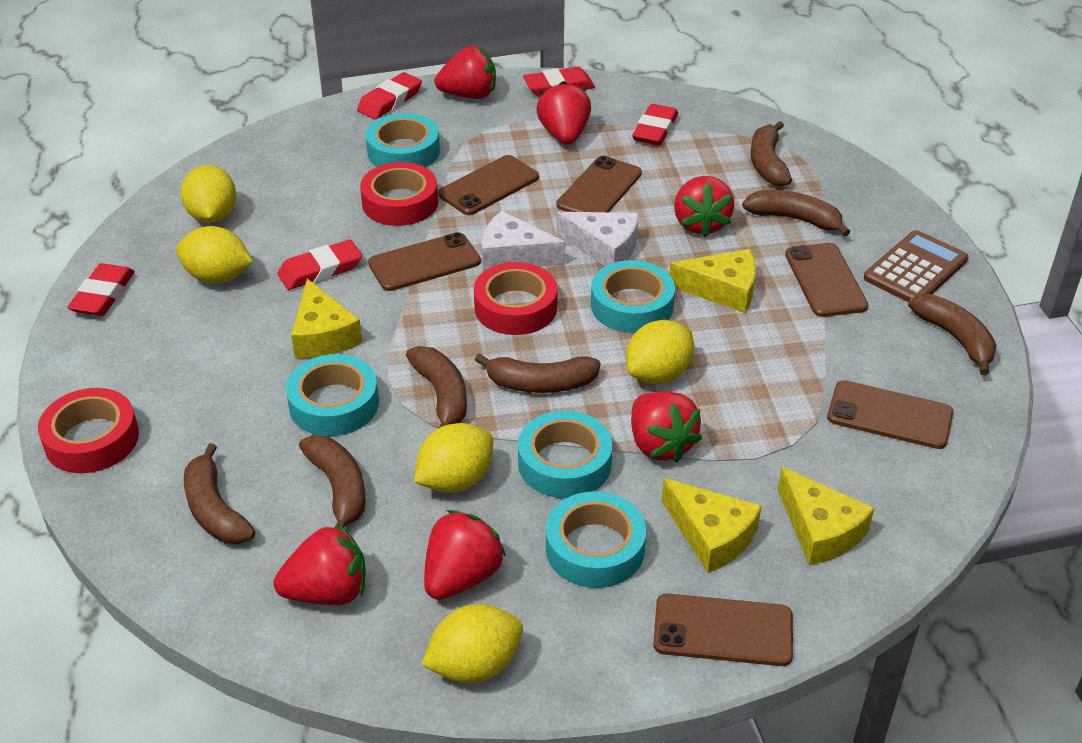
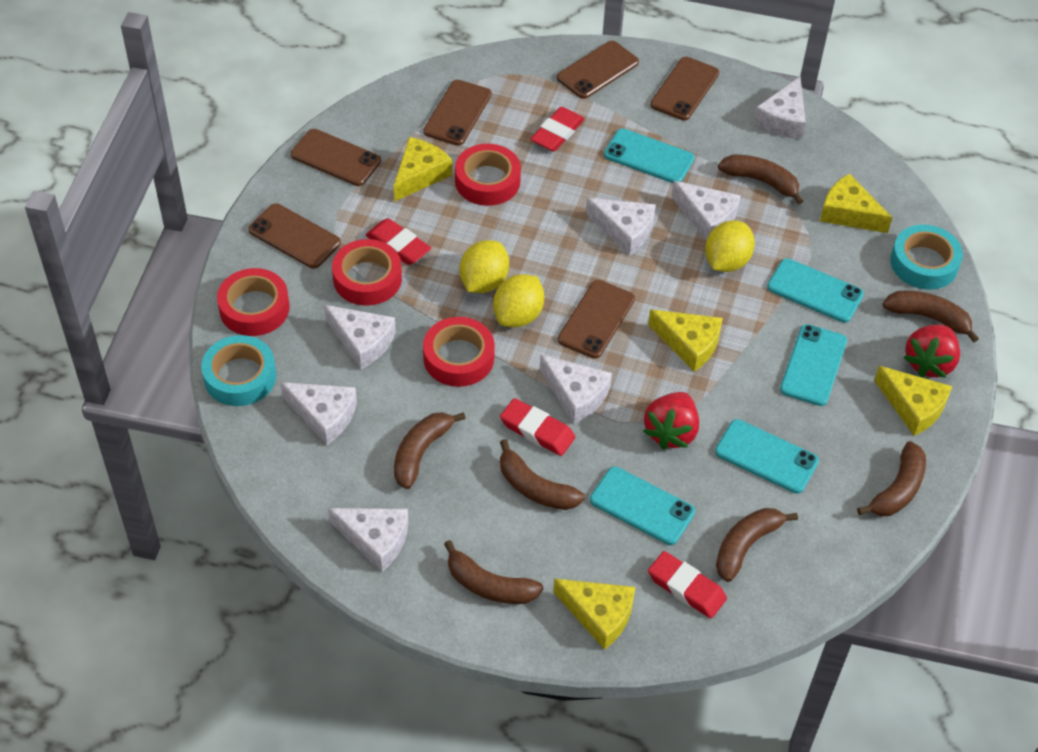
brown calculator: [864,230,969,302] = 1 -> none = 0
red eraser: [67,263,135,316] [277,240,362,290] [357,72,422,119] [523,67,595,97] [632,104,678,146] = 5 -> [366,218,431,265] [500,398,575,456] [531,107,585,152] [648,551,727,618] = 4
red strawberry: [274,524,366,605] [424,510,506,600] [434,46,496,99] [536,81,591,144] [631,391,702,463] [674,176,735,237] = 6 -> [643,392,699,450] [904,325,960,378] = 2
red tape: [38,388,139,473] [360,162,438,226] [474,262,558,335] = 3 -> [217,268,290,336] [332,239,402,306] [423,317,495,387] [455,144,521,206] = 4
turquoise phone: none = 0 -> [590,467,695,545] [604,128,695,183] [715,419,819,494] [767,258,864,323] [780,324,847,406] = 5
turquoise tape: [286,354,379,436] [366,113,440,167] [518,410,613,498] [546,491,646,588] [591,260,675,333] = 5 -> [201,335,276,406] [890,225,963,290] = 2
white cheese: [482,211,565,271] [557,212,638,266] = 2 -> [281,382,357,445] [324,305,396,369] [328,508,408,572] [540,355,612,424] [586,198,656,256] [672,181,741,240] [754,77,806,139] = 7
yellow cheese: [291,279,362,359] [662,478,762,573] [670,249,756,313] [778,467,874,565] = 4 -> [394,137,452,202] [553,579,635,650] [648,310,723,372] [820,174,893,233] [874,366,952,436] = 5
yellow lemon: [176,226,253,284] [181,165,236,223] [414,423,493,493] [421,604,523,683] [626,320,694,384] = 5 -> [460,240,509,293] [493,274,544,327] [705,220,755,272] = 3

